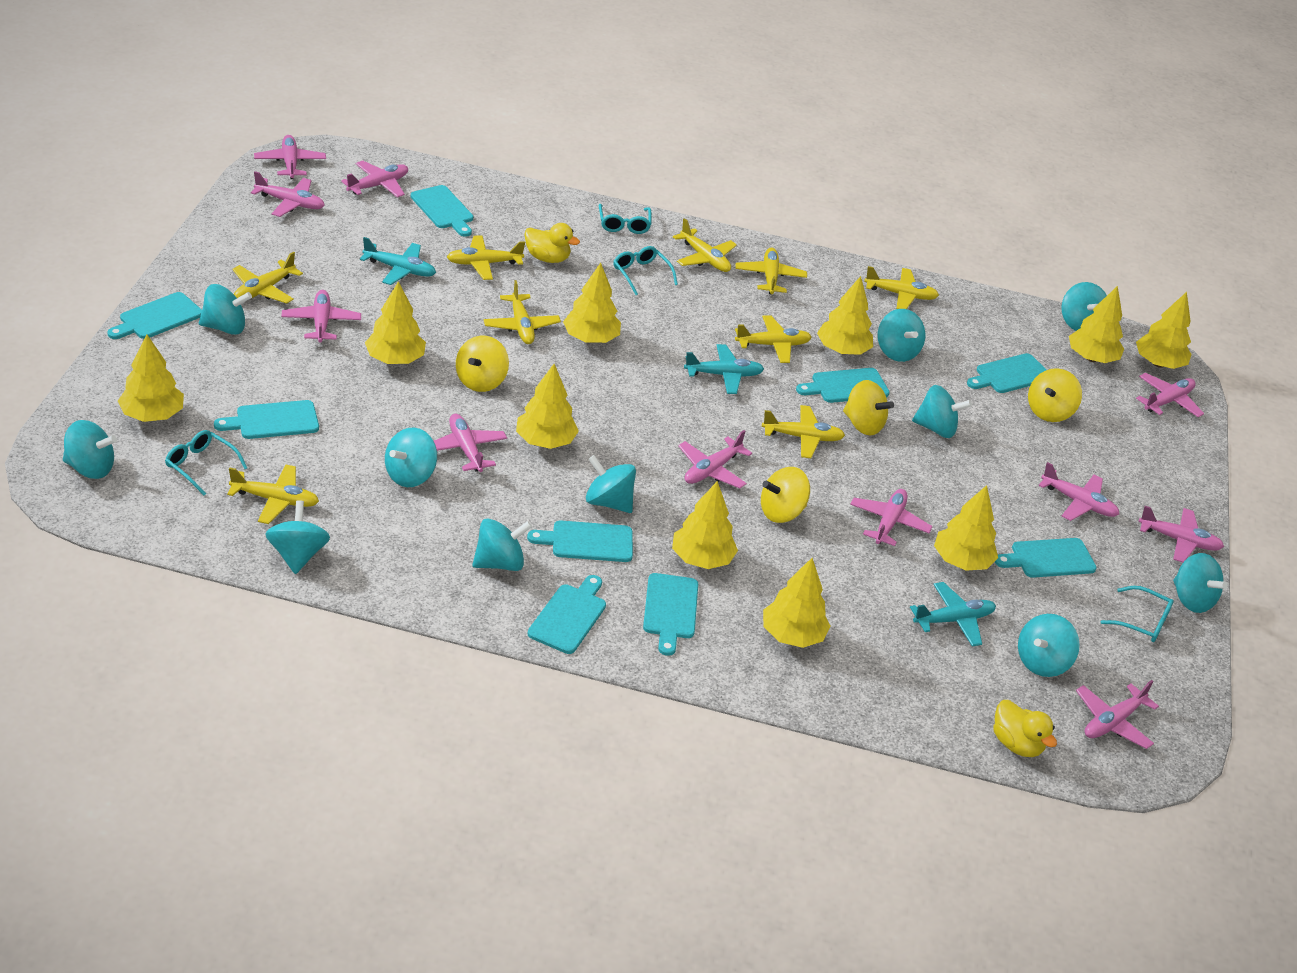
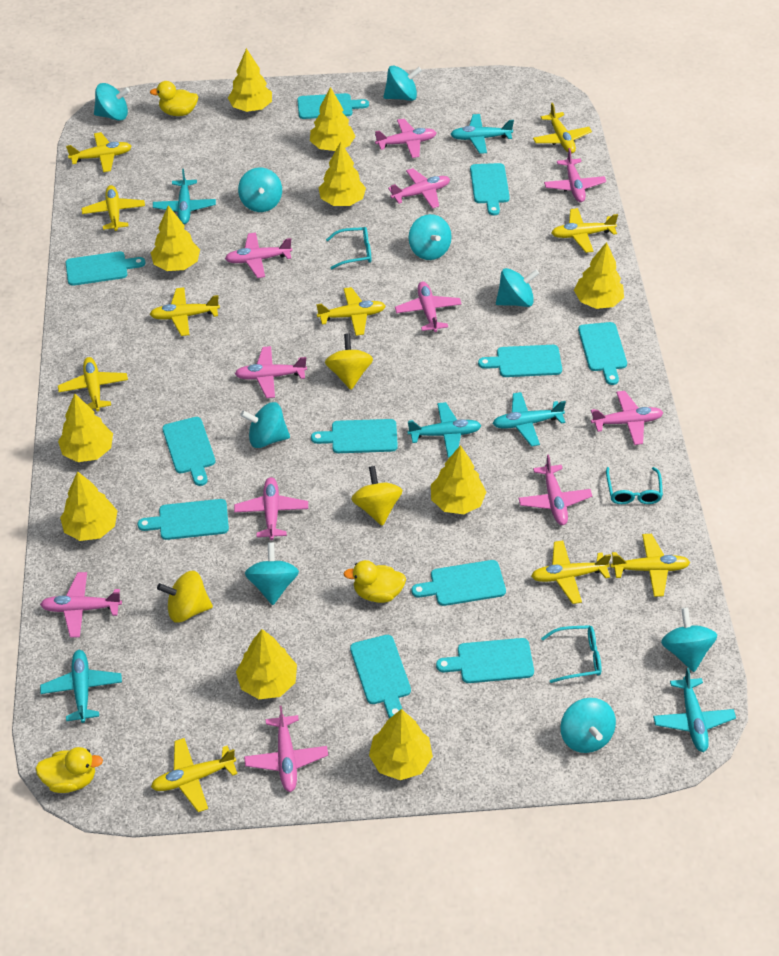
turquoise cutting board: [108,292,202,339] [214,400,319,439] [411,185,473,237] [527,521,633,562] [528,575,606,654] [643,573,698,656] [796,368,889,403] [967,353,1046,393] [995,538,1097,578] = 9 -> [66,251,145,286] [137,499,229,540] [162,417,215,486] [297,93,369,119] [311,419,398,453] [350,635,411,718] [412,560,506,606] [436,638,534,683] [470,163,510,215] [478,345,562,377] [578,322,627,385] = 11
turquoise glasses: [165,430,247,496] [599,204,652,234] [613,246,678,295] [1101,586,1174,642] = 4 -> [326,227,371,269] [541,625,601,683] [606,467,663,504] = 3
turquoise plane: [360,237,436,285] [684,344,764,394] [910,582,996,647] = 3 -> [40,650,122,723] [153,169,216,224] [407,402,482,458] [450,114,514,154] [493,392,566,447] [653,668,736,752] = 6
turquoise spinning top: [63,420,117,479] [199,284,252,335] [265,500,330,574] [385,428,437,487] [472,519,532,571] [586,455,636,513] [878,309,925,362] [912,385,972,438] [1018,614,1080,677] [1061,282,1107,331] [1173,553,1228,613] = 11 -> [94,83,130,121] [238,168,282,212] [240,402,290,448] [245,542,299,605] [383,66,422,101] [409,214,452,260] [496,268,539,307] [561,698,616,753] [661,608,717,672] = 9
yellow duck: [524,223,580,263] [993,700,1057,757] = 2 -> [35,747,103,793] [150,81,198,116] [343,560,406,603] = 3
yellow plane: [227,464,319,524] [232,252,303,304] [447,236,525,280] [484,280,561,344] [673,218,737,272] [735,315,812,363] [736,248,807,294] [762,405,845,458] [864,266,939,309] = 9 -> [58,357,128,411] [66,132,132,172] [81,185,145,231] [150,287,220,336] [151,738,237,812] [316,287,386,336] [531,540,611,604] [533,103,592,154] [551,208,618,253] [610,534,690,597] = 10
yellow spinning top: [456,336,509,392] [761,467,810,523] [843,380,894,435] [1028,368,1082,422] = 4 -> [157,571,213,623] [325,334,373,390] [351,466,402,526] = 3

